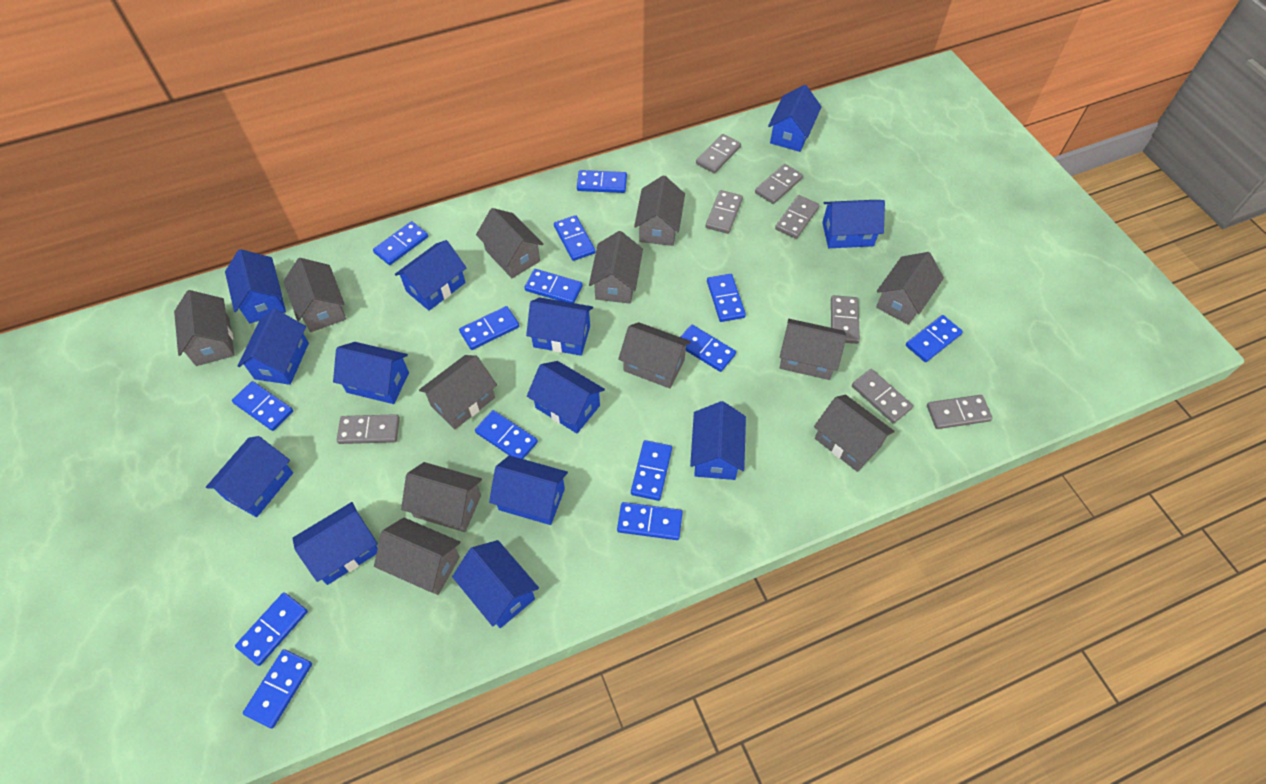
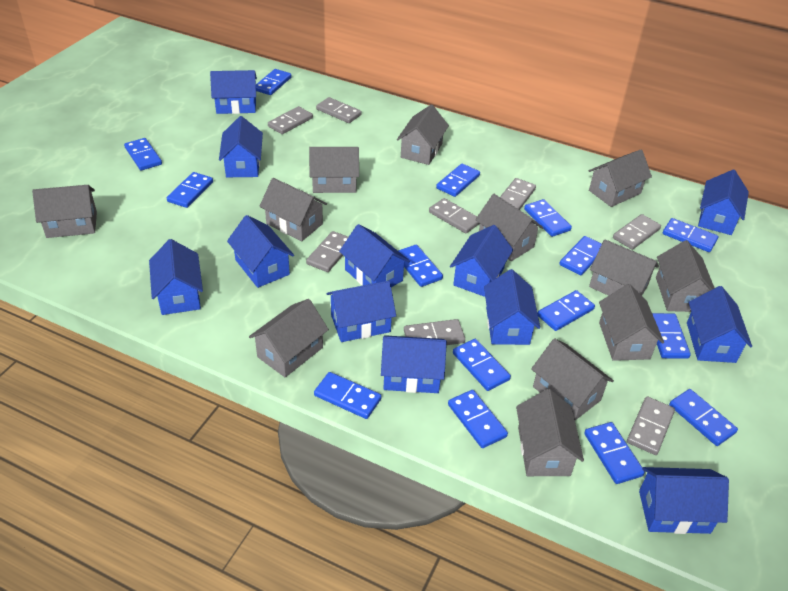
blue domino: [232,381,293,431] [235,592,308,666] [243,649,312,729] [373,221,428,265] [459,306,519,350] [475,410,538,459] [524,269,583,303] [554,215,596,261] [577,170,627,193] [617,502,683,540] [631,440,672,501] [681,325,736,372] [707,274,746,322] [906,315,963,362] = 14 -> [124,138,162,171] [167,172,213,208] [256,69,292,95] [314,372,382,419] [398,244,443,287] [436,164,480,197] [448,390,508,448] [453,339,511,391] [524,199,572,237] [538,290,595,331] [559,236,602,276] [584,422,645,484] [652,313,691,359] [663,218,718,252] [669,389,738,446] = 15
blue house: [206,436,293,517] [225,249,286,323] [238,309,309,385] [293,502,378,585] [333,342,409,404] [395,240,467,311] [452,540,539,628] [489,455,568,525] [526,297,593,356] [527,361,605,433] [690,401,746,480] [768,85,822,152] [822,200,885,248] = 13 -> [149,239,203,315] [210,70,257,114] [219,116,263,177] [227,215,294,288] [326,281,396,342] [339,224,410,287] [381,335,447,393] [450,225,513,297] [484,269,540,345] [639,467,729,534] [687,286,752,363] [698,170,749,235] = 12

